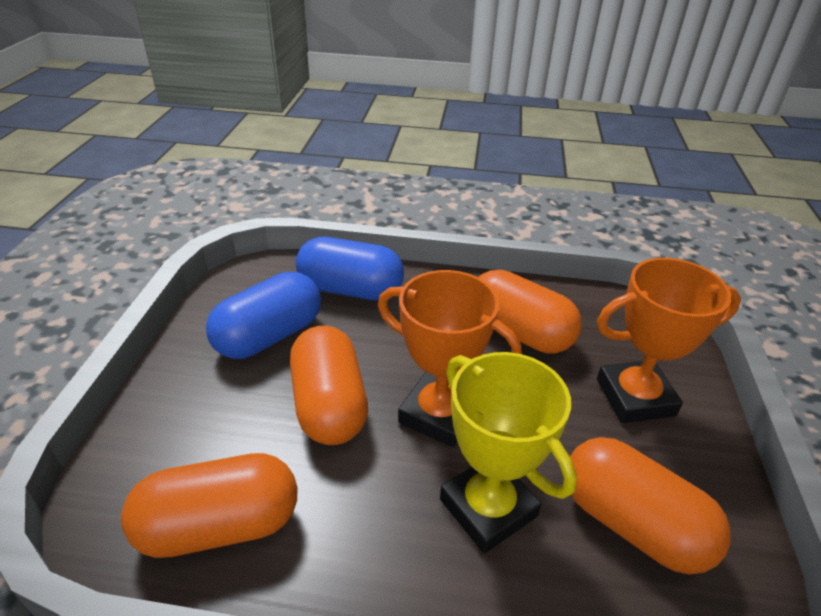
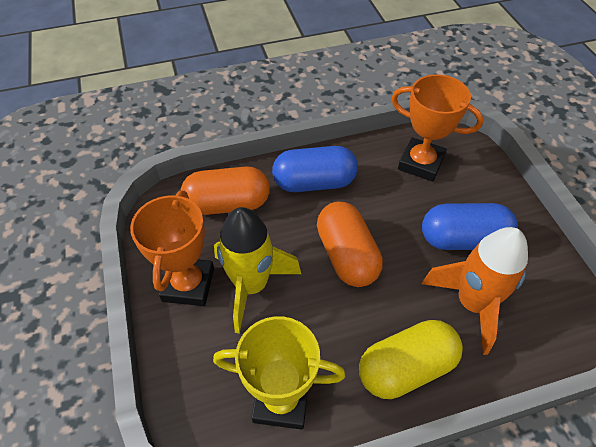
orange capsule: [121,453,297,558] [290,326,368,445] [479,270,582,353] [570,437,731,575] = 4 -> [181,166,270,215] [317,202,383,287] = 2
orange rocket: none = 0 -> [422,227,528,355] = 1
yellow capsule: none = 0 -> [359,320,463,399] = 1
yellow rocket: none = 0 -> [214,207,301,334] = 1

